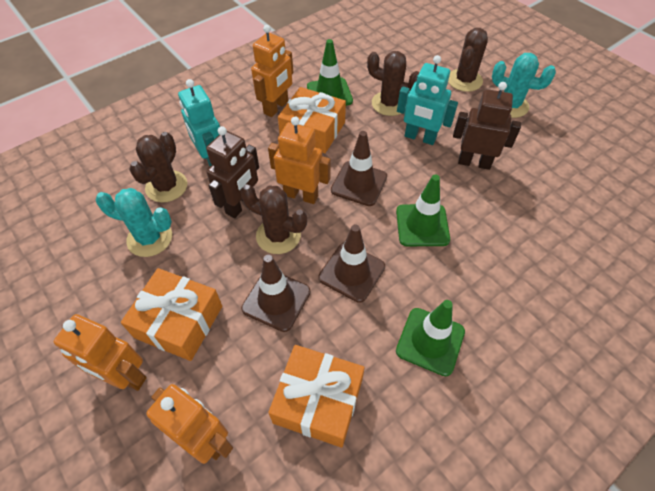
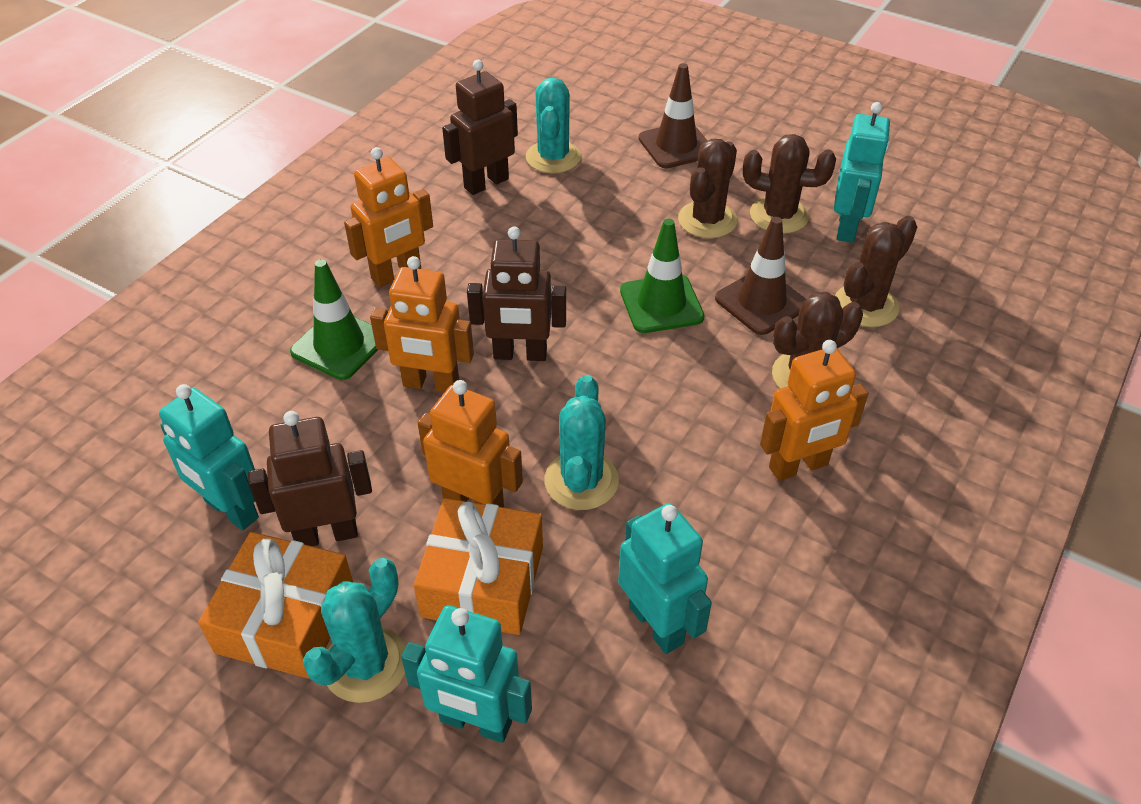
brown robot: [206,126,259,218] [453,82,521,170] = 2 -> [248,411,372,546] [442,60,518,195] [467,226,566,361] = 3
brown traffic cone: [241,255,311,332] [318,224,385,303] [331,131,387,206] = 3 -> [639,63,707,168] [715,217,806,335] = 2
green traffic cone: [307,39,353,106] [396,174,450,246] [396,300,465,376] = 3 -> [290,259,378,380] [620,218,704,333] = 2
orange gift: [121,268,222,361] [268,345,365,448] [278,87,346,153] = 3 -> [198,532,353,679] [414,498,543,635] = 2
turquoise cactus: [96,188,172,257] [492,53,556,118] = 2 -> [303,558,406,703] [526,78,581,173] [544,375,619,510] = 3
turquoise robot: [178,79,220,166] [397,55,458,145] = 2 -> [159,384,259,530] [401,605,532,743] [618,503,712,654] [834,102,890,243] = 4

